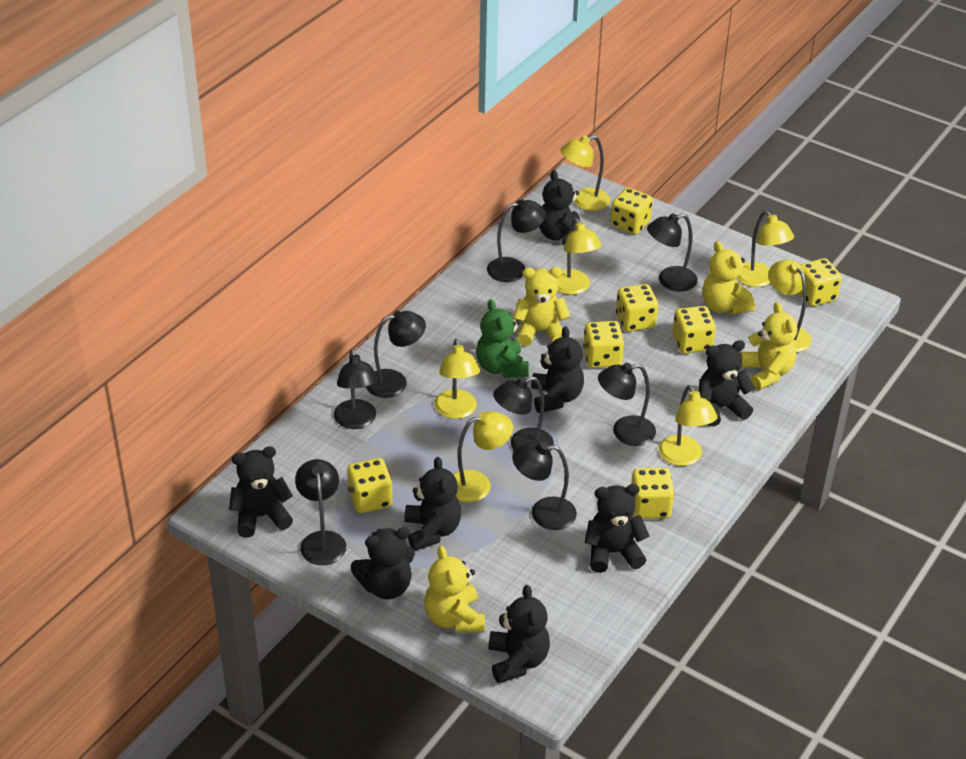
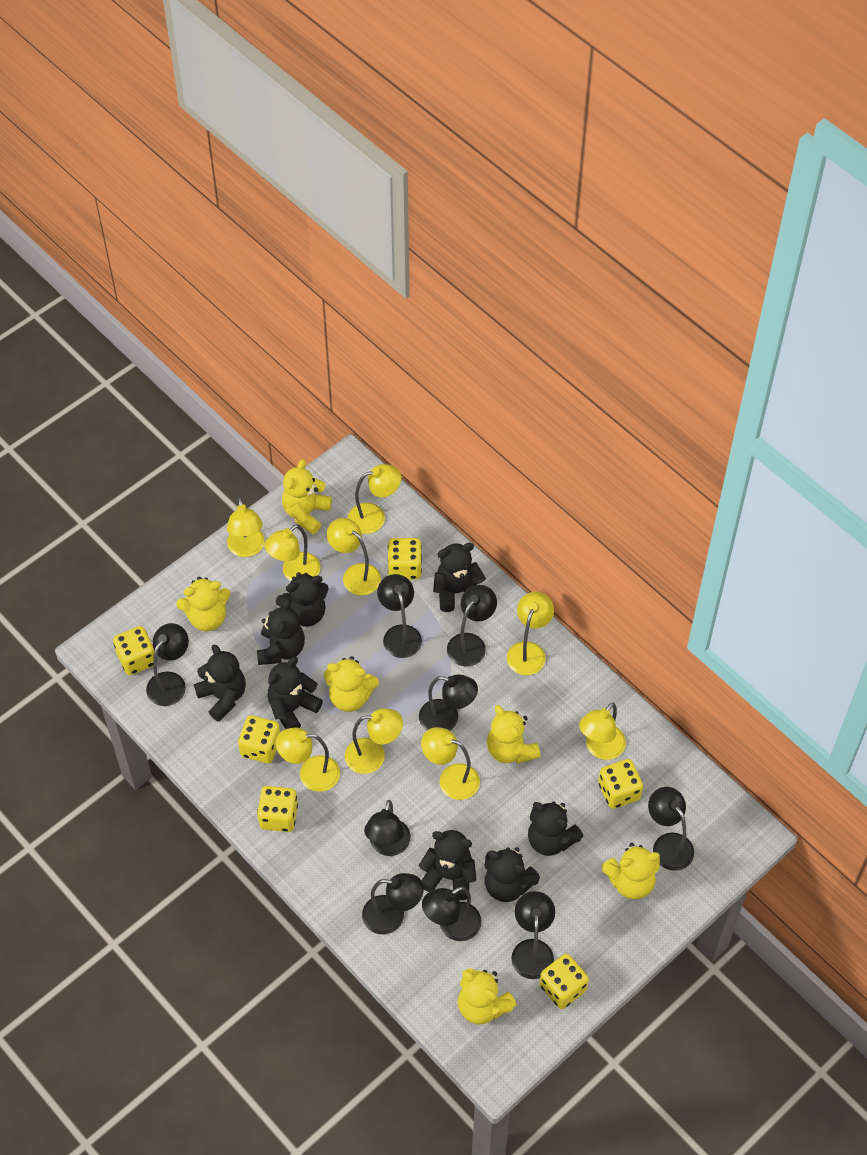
black lamp: [295,459,346,565] [334,349,378,429] [366,311,426,398] [487,199,546,282] [493,376,554,451] [512,442,577,530] [598,363,656,446] [647,213,698,292] = 8 -> [146,623,189,706] [362,873,424,934] [364,800,411,856] [377,574,422,658] [419,674,478,730] [422,887,482,941] [447,585,497,667] [511,891,555,979] [648,787,694,871] = 9
green teddy bear: [476,299,529,378] = 1 -> none = 0
yellow dice: [347,458,393,513] [583,321,624,368] [610,188,653,235] [616,284,658,332] [631,468,675,519] [673,306,716,354] [799,258,842,306] = 7 -> [113,626,154,675] [238,715,280,763] [257,786,298,832] [388,538,422,580] [539,954,589,1009] [598,759,643,809] = 6
yellow lamp: [435,339,480,419] [453,411,513,502] [557,218,602,295] [560,135,610,211] [659,385,718,466] [737,211,794,287] [768,260,812,352] = 7 -> [227,498,265,557] [264,525,321,581] [276,727,340,792] [327,518,381,595] [345,708,403,774] [348,464,401,534] [421,727,480,800] [507,592,554,675] [579,702,626,760] = 9
yellow teddy bear: [424,546,485,633] [513,267,571,346] [702,241,755,315] [740,302,797,390] = 4 -> [176,577,231,631] [282,459,332,534] [324,656,379,712] [458,968,517,1024] [487,705,541,764] [602,843,660,899] = 6

